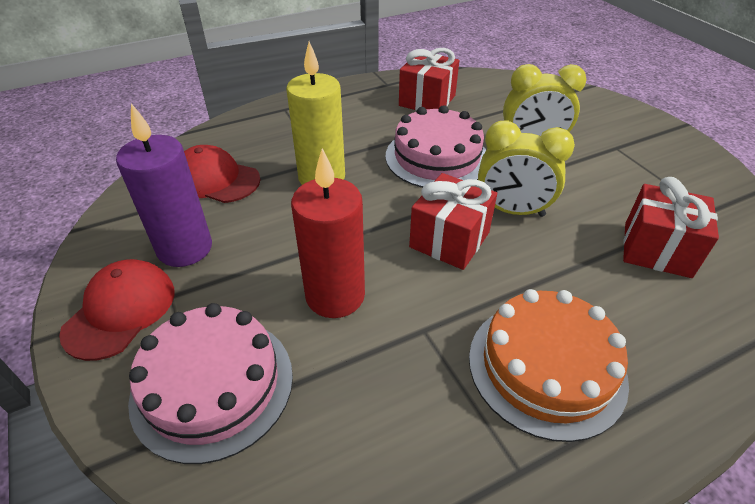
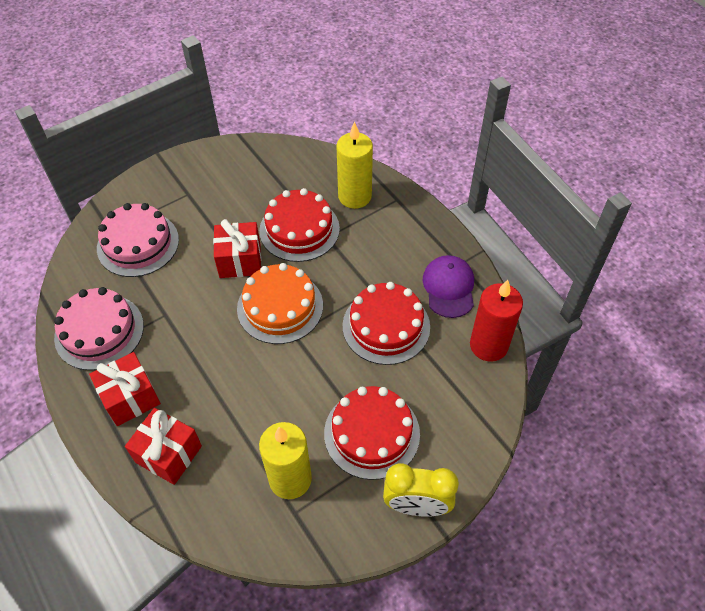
purple candle: [116,103,212,267] = 1 -> none = 0
purple cap: none = 0 -> [423,255,474,318] = 1
red cake: none = 0 -> [259,188,340,262] [324,386,420,480] [343,282,430,365] = 3
red cap: [59,259,174,361] [184,145,260,203] = 2 -> none = 0
yellow candle: [286,41,345,185] = 1 -> [259,422,312,499] [336,121,373,209] = 2
yellow clock: [478,120,575,217] [503,64,587,136] = 2 -> [383,463,459,517] = 1

